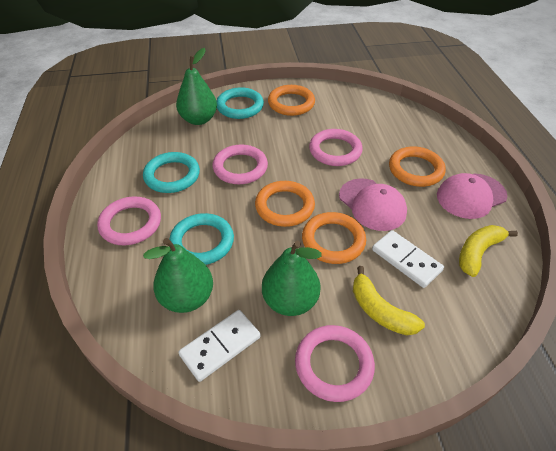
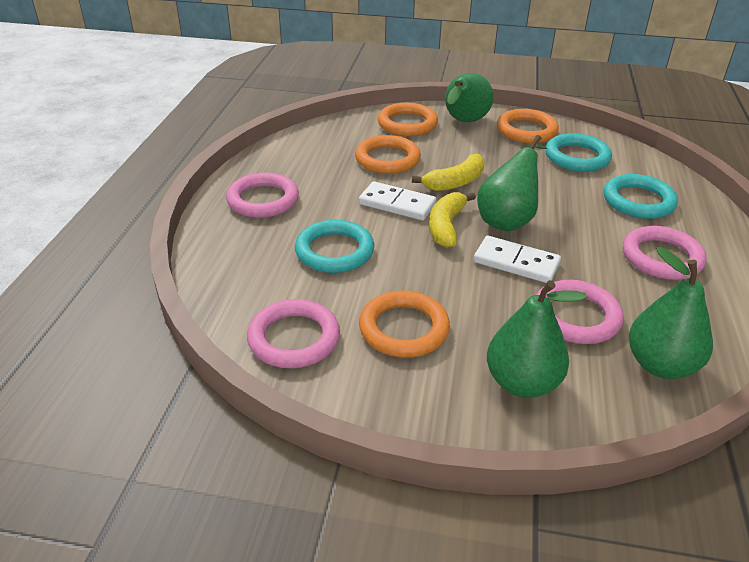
green pear: [143,238,213,313] [176,48,217,125] [262,241,321,316] = 3 -> [445,73,494,122] [477,135,547,231] [487,280,587,398] [629,247,713,379] = 4
pink cap: [339,179,407,231] [437,173,507,219] = 2 -> none = 0

